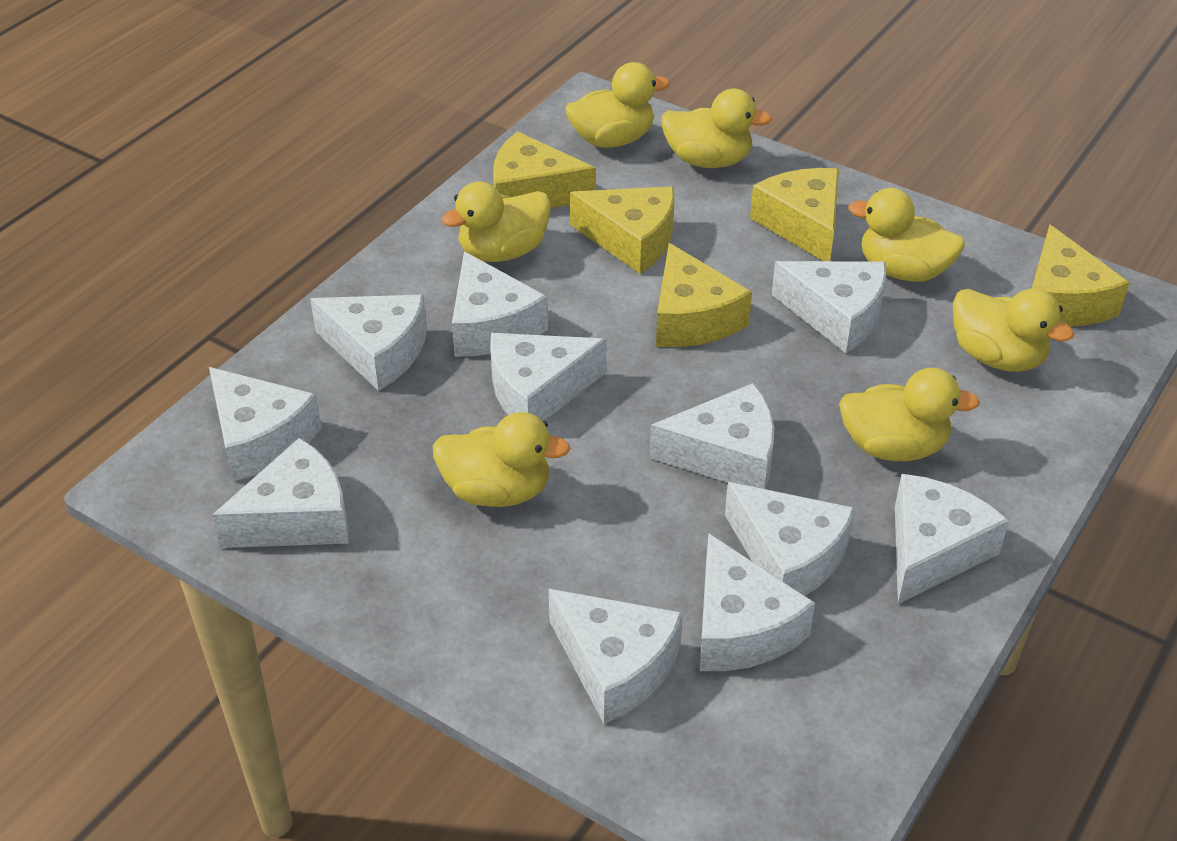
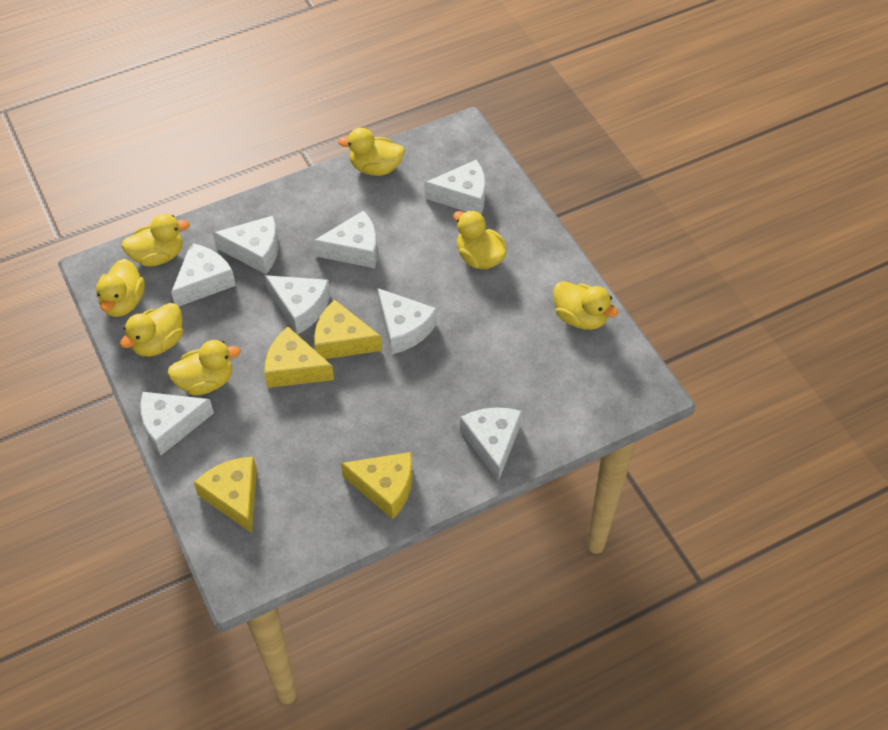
white cheese: [209,367,322,482] [212,438,349,548] [310,295,427,391] [452,251,548,357] [490,333,607,421] [549,589,683,724] [650,383,774,489] [700,534,815,671] [725,482,855,596] [772,261,886,353] [895,474,1009,604] = 11 -> [141,392,214,455] [171,243,236,306] [213,216,278,274] [265,275,330,335] [313,210,377,268] [377,288,437,354] [424,159,486,214] [460,408,522,482] = 8
yellow cheese: [493,131,596,208] [570,186,674,274] [656,243,752,347] [750,168,839,261] [1032,225,1130,327] = 5 -> [194,457,257,533] [264,327,334,388] [314,299,382,359] [341,452,413,519] = 4

